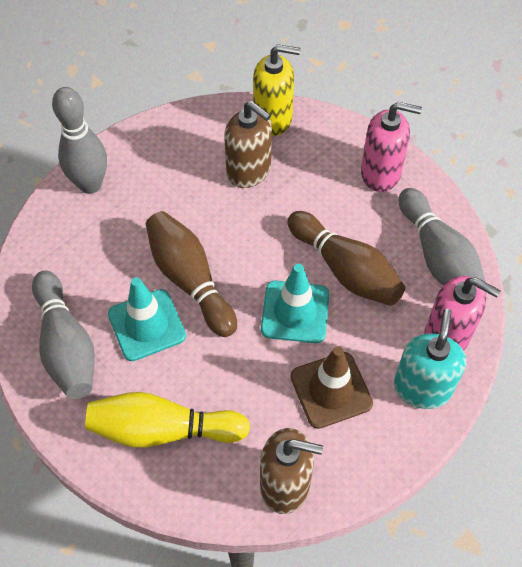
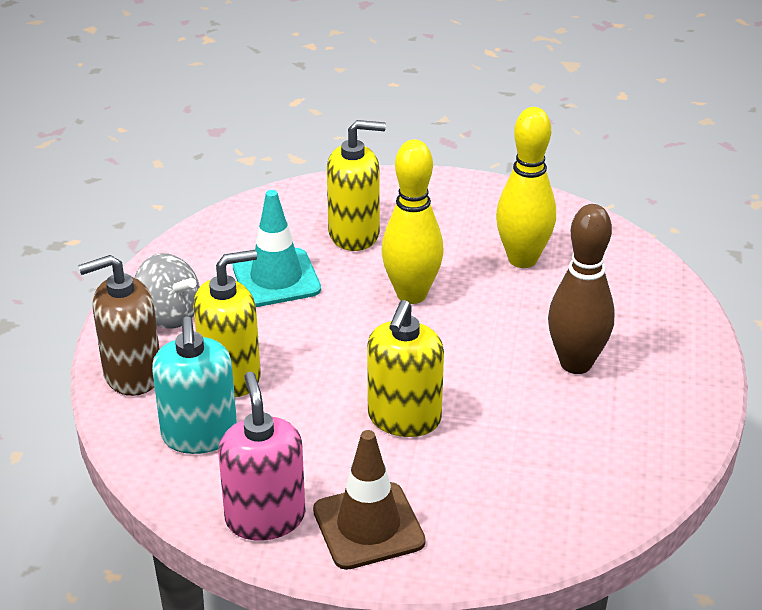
brown bowling pin: [146,211,237,337] [287,211,405,306] = 2 -> [548,204,615,374] = 1
brown soap dispenser: [224,101,272,188] [260,428,323,514] = 2 -> [78,255,159,396] = 1
grey bowling pin: [32,271,95,399] [52,87,107,194] [399,188,485,285] = 3 -> none = 0
grey spinning top: none = 0 -> [134,253,200,329] = 1
pink soap dispenser: [361,102,422,192] [424,276,501,351] = 2 -> [218,372,306,541] = 1
turquoise traffic cone: [108,277,186,361] [261,263,329,343] = 2 -> [233,190,321,307] = 1
yellow bowling pin: [85,392,250,448] = 1 -> [381,139,444,304] [496,107,556,268] = 2
yellow soap dispenser: [253,44,301,136] = 1 -> [193,250,261,397] [327,120,386,251] [367,300,444,437] = 3

